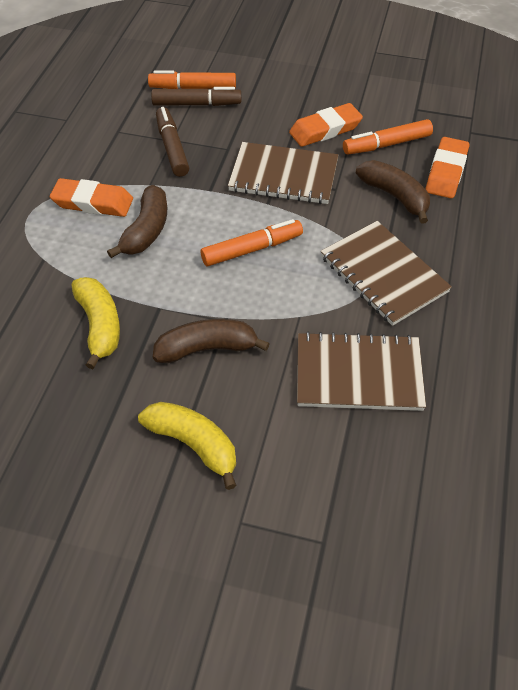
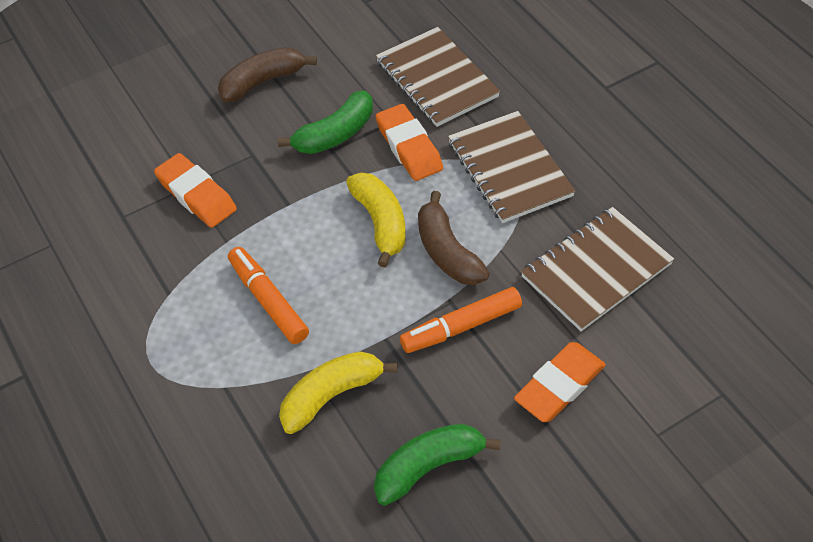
brown banana: [107,185,167,258] [153,319,270,363] [356,160,430,224] = 3 -> [218,47,317,102] [418,191,490,285] = 2
brown marker: [151,87,241,106] [156,107,189,177] = 2 -> none = 0
green banana: none = 0 -> [278,90,373,154] [374,424,501,506] = 2
orange marker: [148,70,236,89] [201,219,303,266] [343,119,433,155] = 3 -> [228,247,309,344] [400,287,522,353] = 2

